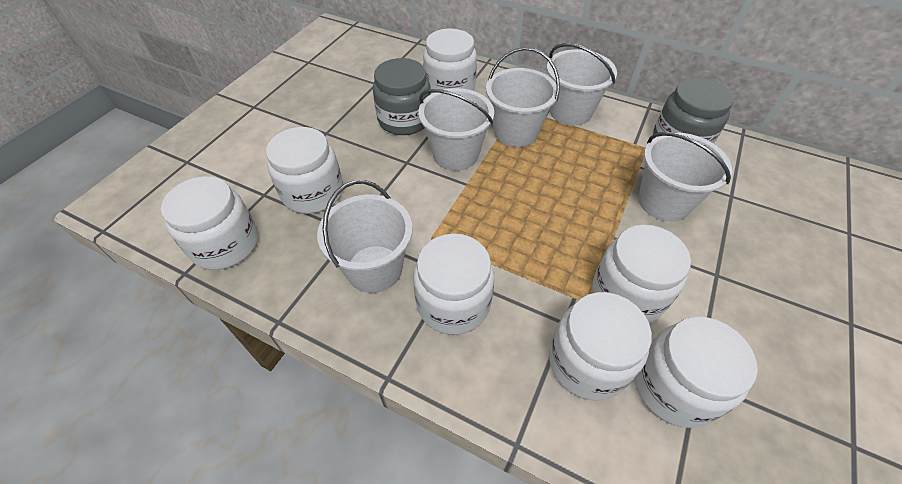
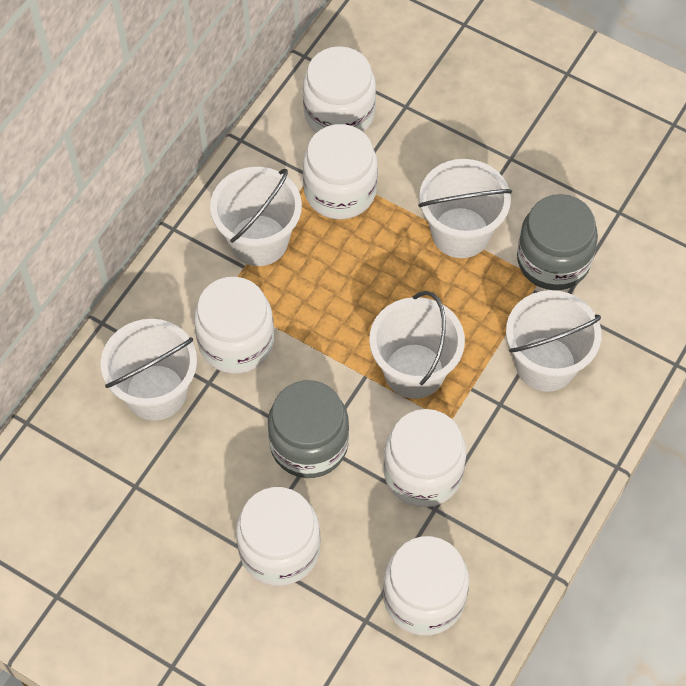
white jar: [161,176,258,270] [266,127,343,214] [413,234,495,335] [423,29,477,94] [549,292,652,401] [593,225,691,323] [635,317,758,428] = 7 -> [194,277,274,374] [236,487,320,586] [303,46,376,133] [303,124,378,219] [383,409,466,507] [383,536,469,635] = 6

